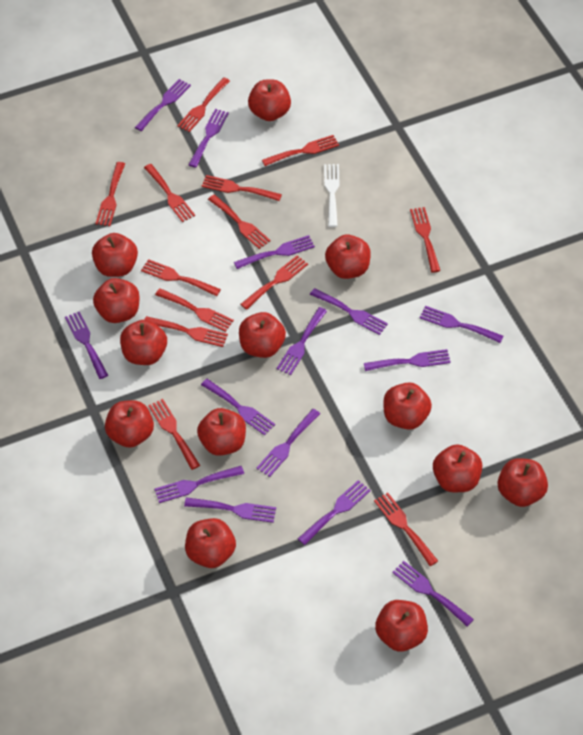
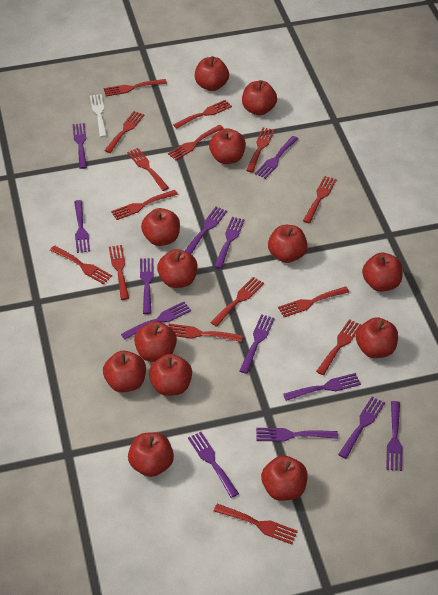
purple fork: [65,311,108,379] [135,79,191,131] [154,466,244,503] [184,497,276,523] [188,109,229,168] [201,379,275,435] [234,235,315,269] [256,409,320,477] [277,307,327,375] [298,480,371,545] [310,288,388,335] [364,349,451,371] [392,561,474,626] [420,306,504,343] = 14 -> [73,123,87,169] [74,200,90,253] [121,302,191,339] [140,258,154,314] [185,207,227,254] [188,432,239,498] [214,217,245,269] [239,314,275,374] [255,136,298,179] [256,428,338,442] [283,373,361,401] [338,397,385,459] [386,401,402,471] = 13
red fork: [95,162,125,226] [141,259,221,296] [144,164,195,222] [144,316,228,347] [148,399,200,470] [155,288,234,332] [177,77,230,132] [202,175,282,201] [208,195,271,249] [240,255,308,310] [262,135,339,166] [374,492,438,566] [410,207,440,273] = 13 -> [50,245,112,284] [103,79,167,96] [104,111,144,153] [109,245,129,300] [111,190,178,220] [127,148,169,191] [168,125,224,160] [168,324,243,342] [173,100,232,129] [210,277,264,327] [214,504,298,544] [246,127,274,172] [278,286,349,317] [303,176,337,223] [316,319,361,375] = 15

